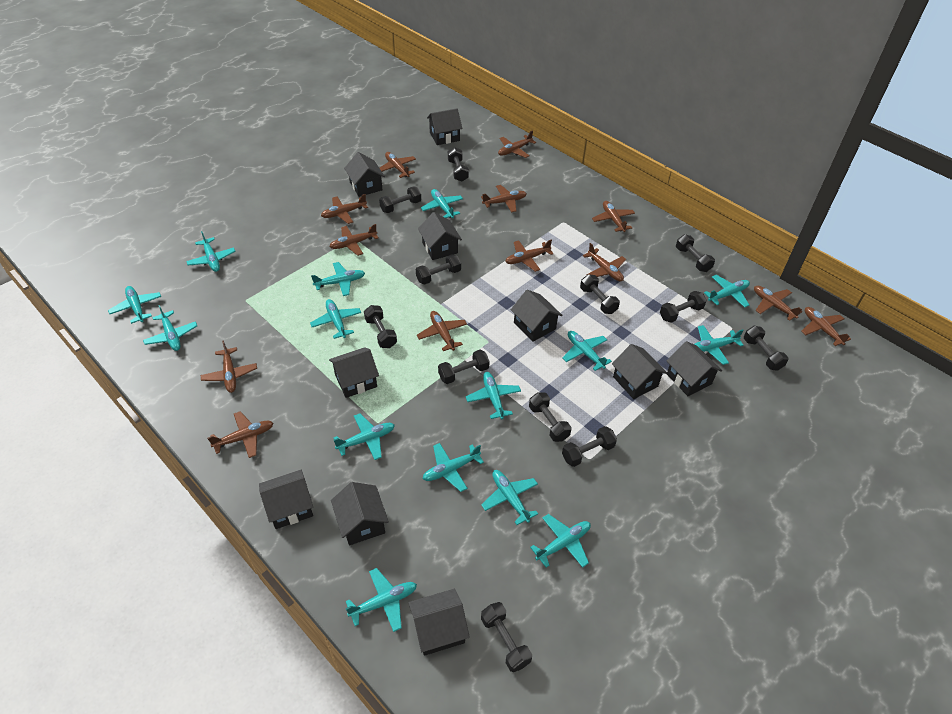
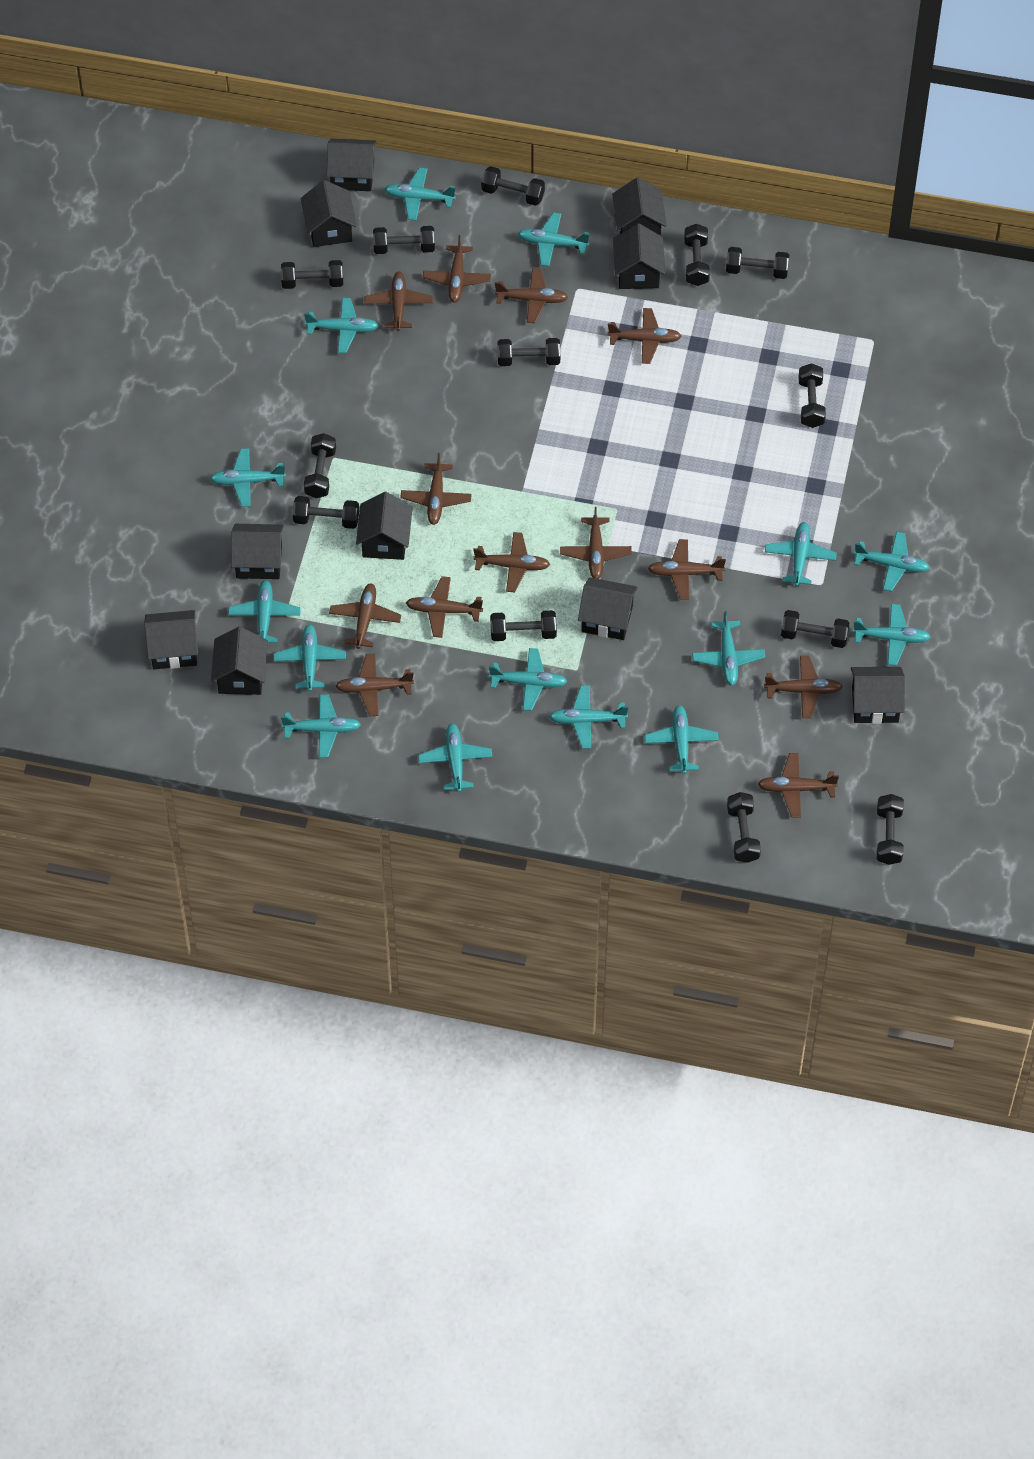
black dumbbell: [364,305,397,348] [379,186,421,213] [416,254,461,285] [438,350,490,384] [448,147,469,182] [481,602,532,672] [529,392,571,442] [562,426,617,467] [580,274,620,314] [660,291,707,323] [676,234,715,272] [744,326,789,371] = 12 -> [281,260,343,289] [293,496,359,529] [304,433,336,498] [373,226,435,254] [481,166,545,206] [490,610,557,641] [498,338,560,366] [684,224,710,286] [726,247,789,279] [727,792,761,863] [781,610,849,648] [798,363,826,428] [877,794,904,865] = 13

